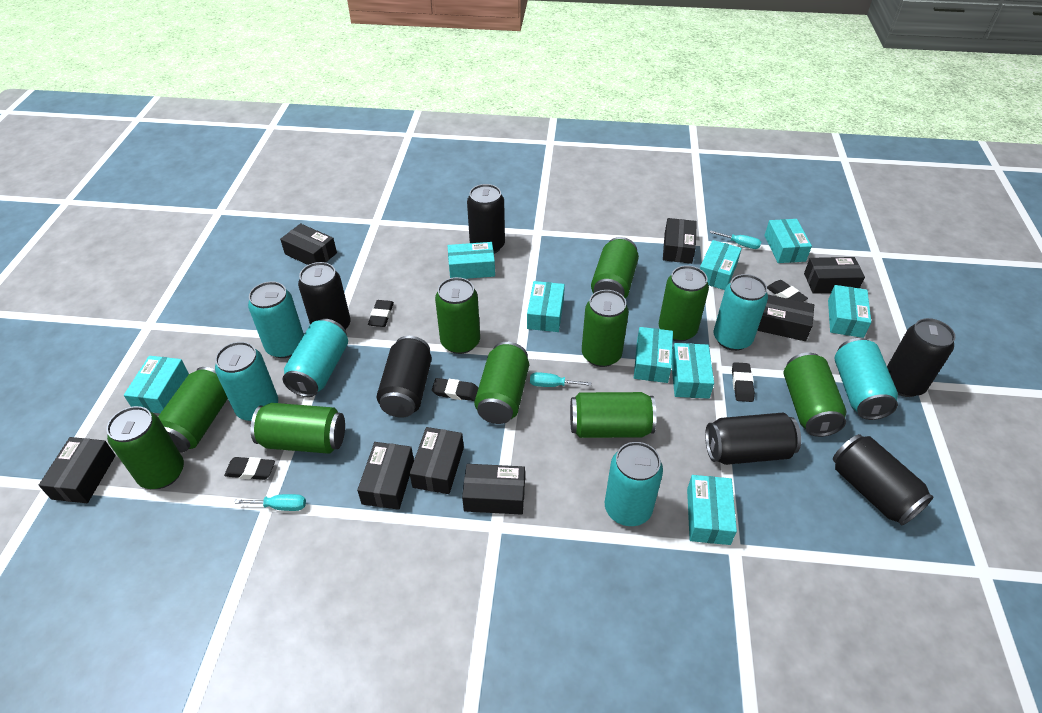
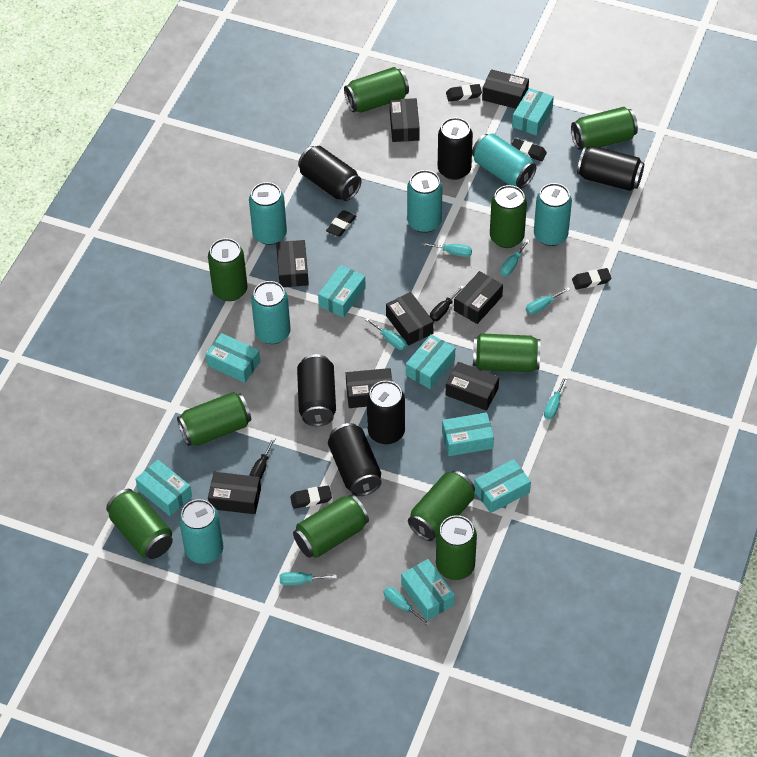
black screwdriver: none = 0 -> [249,438,276,480] [430,286,464,322] = 2
turquoise box: [124,356,189,413] [448,242,495,279] [527,281,565,332] [634,327,673,383] [672,343,714,399] [687,475,737,545] [700,240,742,290] [764,219,812,263] [828,285,871,338] = 9 -> [135,459,192,516] [206,333,260,383] [318,265,366,318] [401,559,455,620] [406,334,455,389] [442,412,494,456] [474,459,531,513] [512,88,554,136] = 8
turquoise screwdriver: [234,494,306,511] [530,372,591,387] [710,231,761,249] = 3 -> [280,572,337,586] [366,318,407,350] [384,587,430,626] [422,242,472,257] [500,240,529,276] [526,287,570,314] [544,376,567,419] = 7

